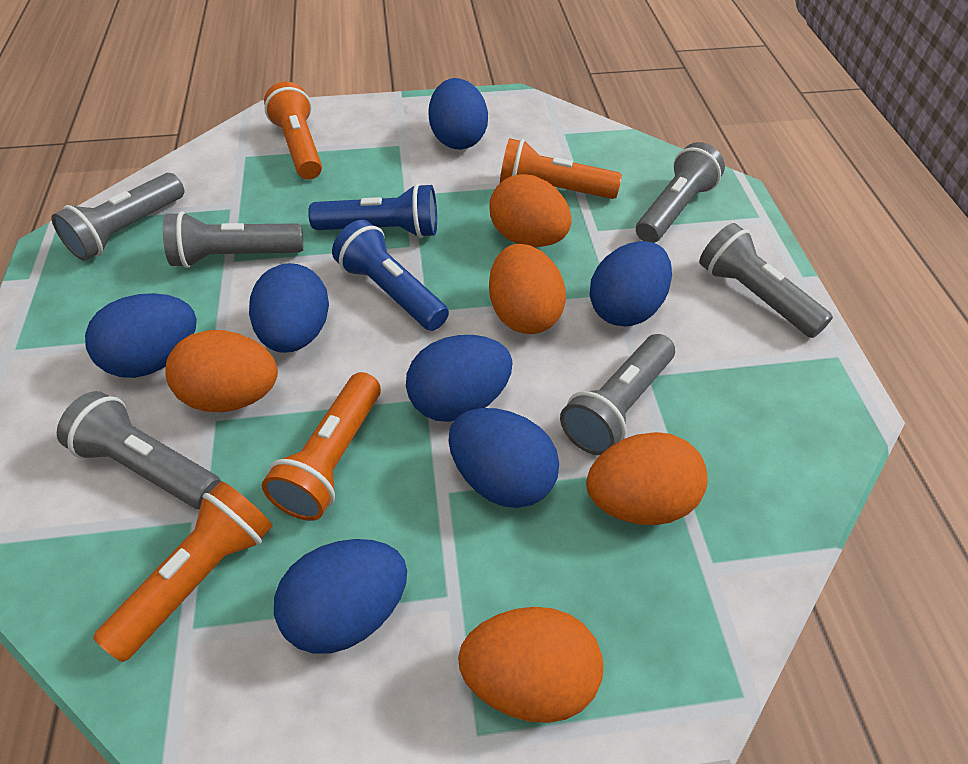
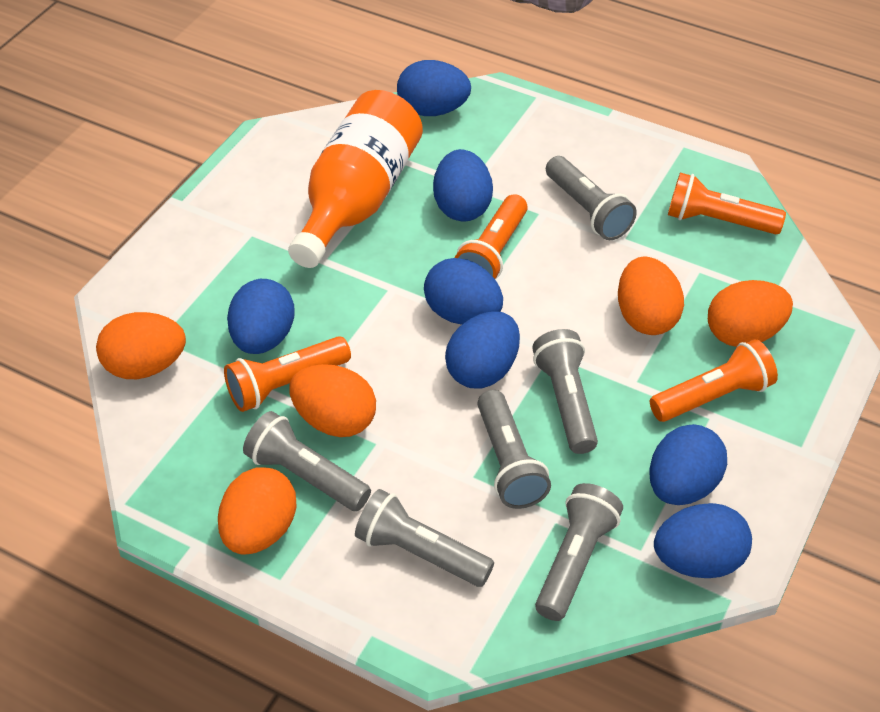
blue flashlight: [308,183,437,238] [332,220,449,331] = 2 -> none = 0
orange bottle: none = 0 -> [288,90,423,268] = 1

